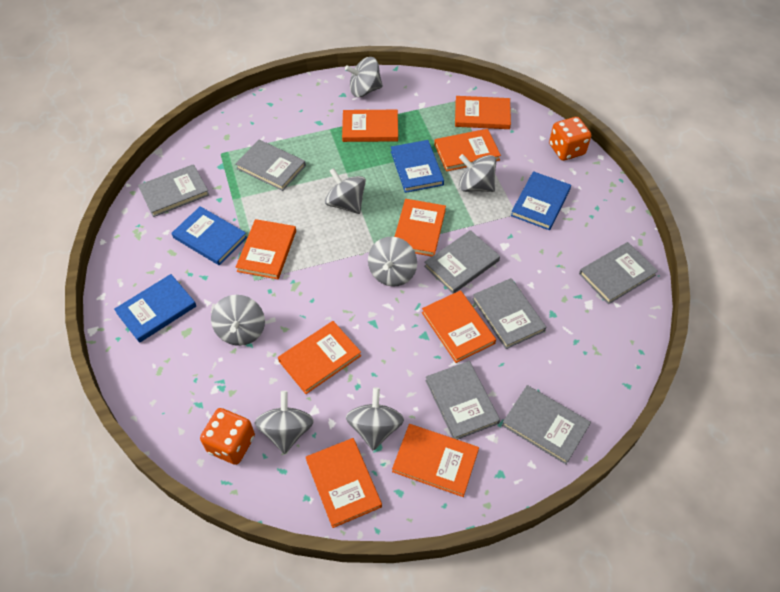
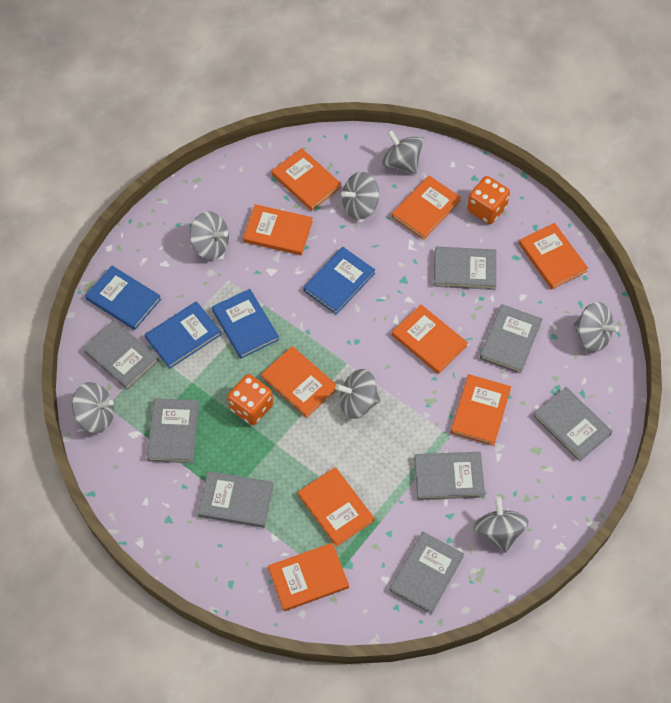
grey book: [138,164,209,217] [235,140,306,191] [424,230,500,294] [425,361,500,440] [472,278,546,349] [502,385,591,464] [579,242,658,304] = 7 -> [82,320,159,390] [147,398,199,463] [198,471,274,528] [390,532,464,614] [414,452,485,500] [434,247,497,290] [480,304,542,374] [533,387,613,462] = 8

